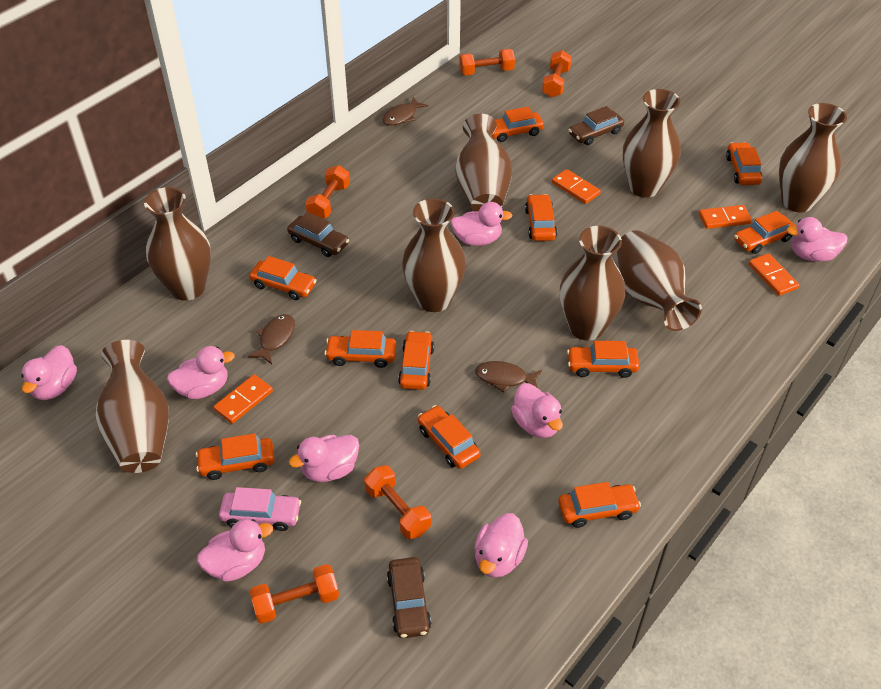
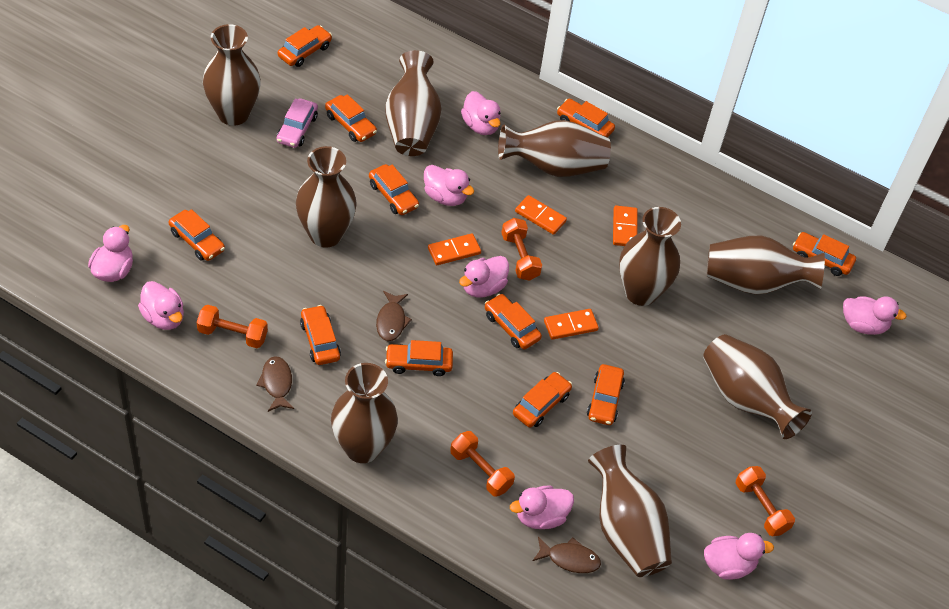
brown car: [287,212,349,257] [387,557,431,638] [569,106,624,145] = 3 -> none = 0
brown vase: [96,340,169,473] [144,187,211,301] [402,198,466,312] [455,114,512,212] [560,226,625,341] [616,230,702,331] [623,89,681,198] [779,103,847,213] = 8 -> [203,24,261,126] [296,146,357,248] [331,363,398,463] [385,50,442,156] [498,120,611,177] [588,445,672,577] [619,207,681,306] [703,334,812,439] [707,235,825,295] = 9
orange dumbbell: [250,564,339,624] [305,165,350,219] [364,465,431,539] [459,49,515,76] [542,50,572,98] = 5 -> [197,305,268,348] [450,431,515,497] [501,218,542,281] [736,466,795,536] = 4

